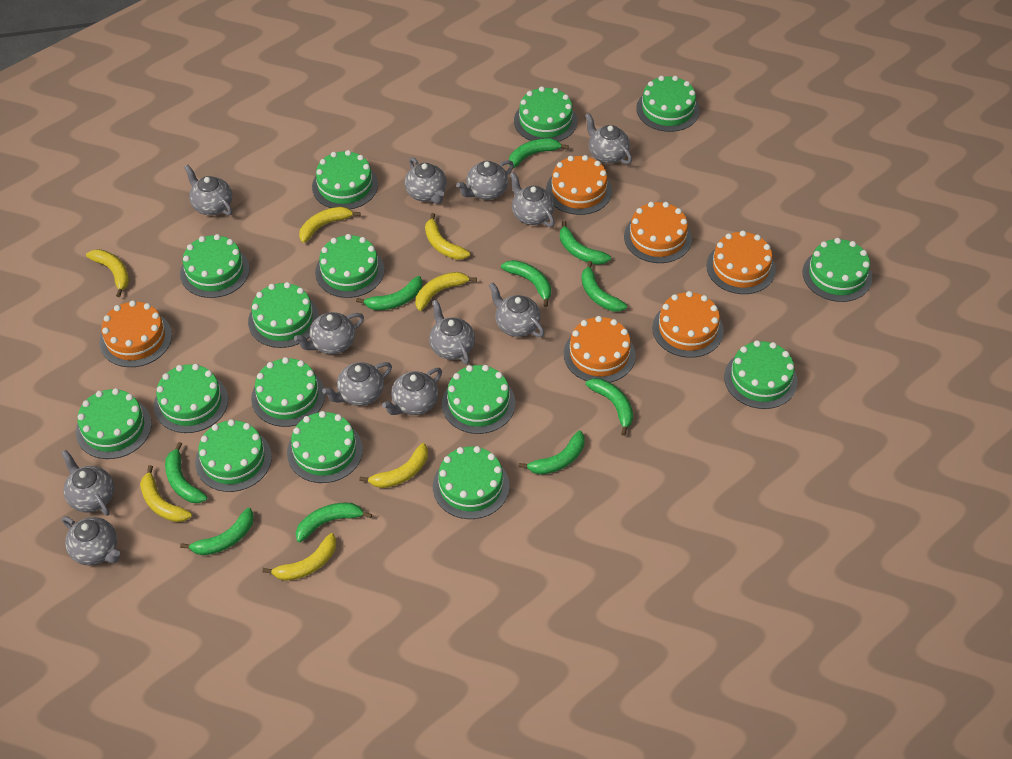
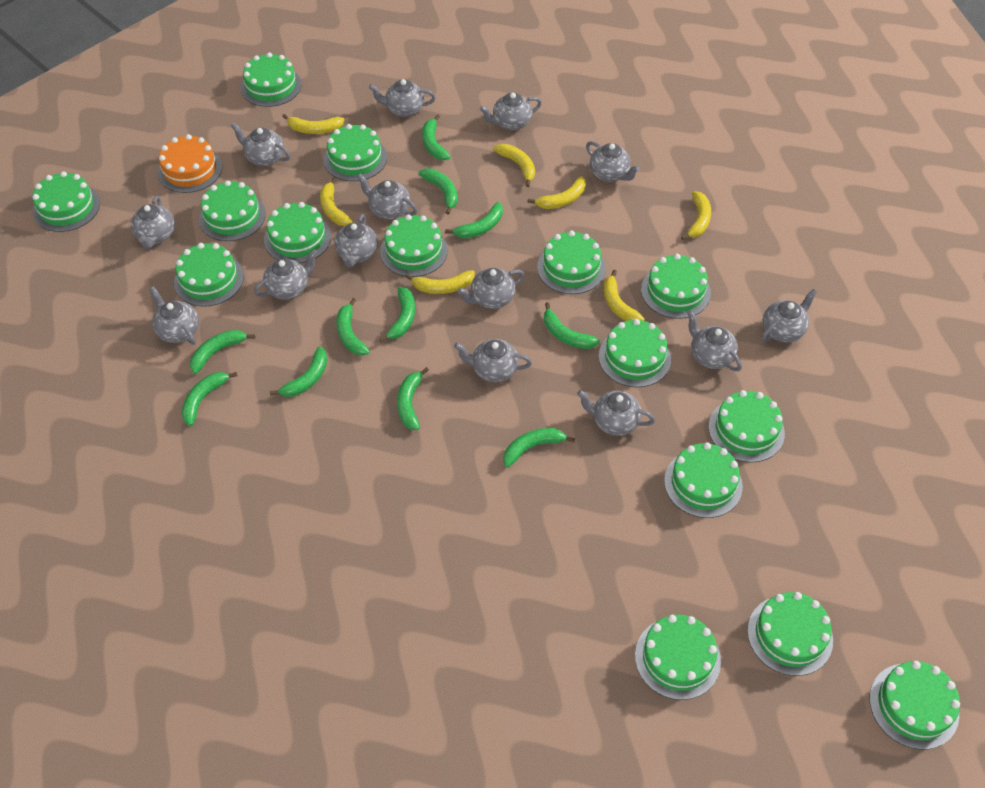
green banana: [165,442,207,503] [180,508,254,555] [296,503,372,542] [356,276,422,310] [501,260,551,307] [509,138,569,168] [518,430,585,475] [560,220,611,265] [581,261,627,312] [585,378,633,436] = 10 -> [181,372,237,426] [190,330,255,374] [270,346,327,397] [337,298,370,356] [379,287,415,342] [397,367,429,430] [418,169,458,215] [422,114,451,160] [445,202,503,238] [503,428,575,467] [544,302,600,349] = 11
grey teapot: [61,450,114,516] [62,516,120,565] [184,165,232,215] [294,312,364,354] [322,362,392,406] [382,368,442,415] [405,157,447,204] [429,300,475,365] [456,160,514,200] [489,282,544,337] [510,172,555,227] [585,113,632,164] = 12 -> [131,196,175,249] [149,286,199,345] [231,123,290,166] [254,249,318,300] [334,214,378,268] [357,174,417,219] [369,79,436,117] [454,339,532,382] [457,268,524,309] [480,93,542,130] [577,390,655,436] [586,141,640,182] [687,311,742,371] [761,289,817,343] = 14
orange cake: [100,300,172,367] [546,155,612,215] [564,316,636,383] [624,202,692,263] [652,291,724,358] [706,231,776,294] = 6 -> [157,134,222,193] = 1

